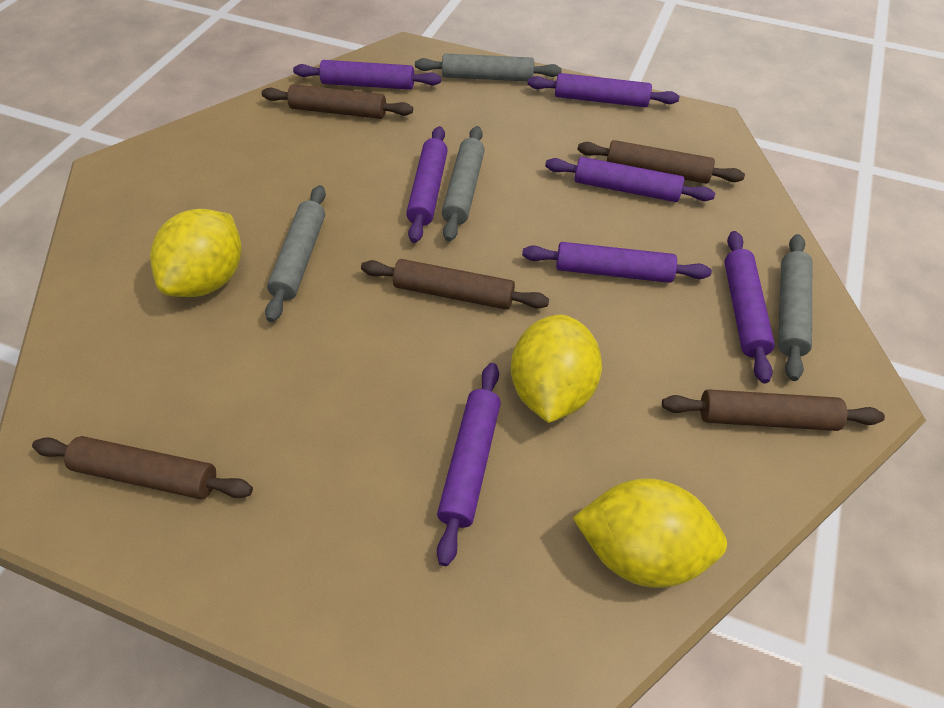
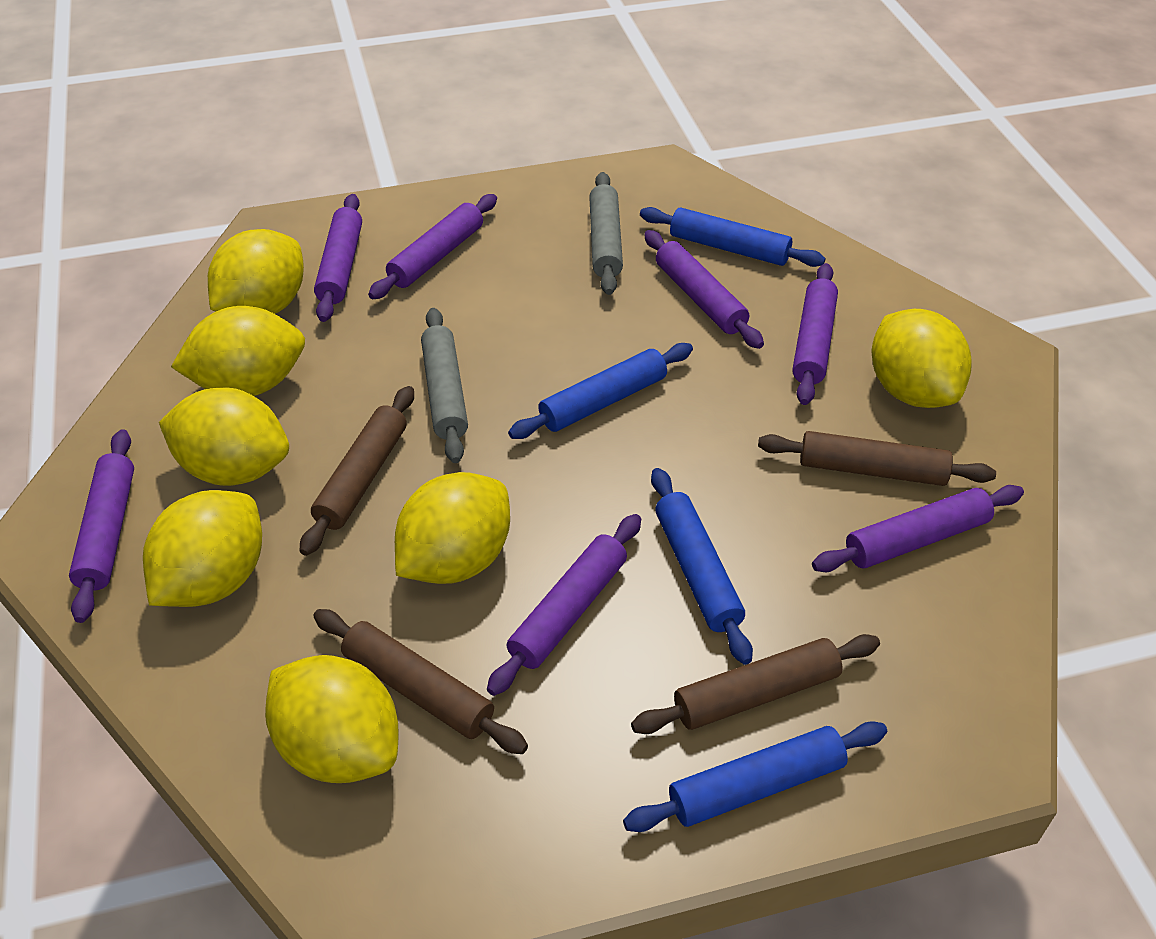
blue rolling pin: none = 0 -> [508,343,693,439] [623,721,887,832] [640,207,826,267] [651,468,753,665] = 4
brown rolling pin: [32,436,253,499] [262,84,413,119] [361,259,549,310] [577,140,745,184] [662,389,885,431] = 5 -> [300,386,414,556] [313,609,528,754] [631,634,880,734] [758,431,996,486] = 4
grey rolling pin: [265,185,326,322] [415,53,562,81] [442,126,485,242] [778,234,812,381] = 4 -> [421,308,468,463] [589,172,623,295] = 2
yellow lemon: [150,209,241,297] [511,314,602,423] [573,478,727,588] = 3 -> [143,490,262,607] [159,387,289,486] [171,306,305,396] [208,229,304,314] [265,655,399,783] [395,472,510,584] [871,309,972,408] = 7

